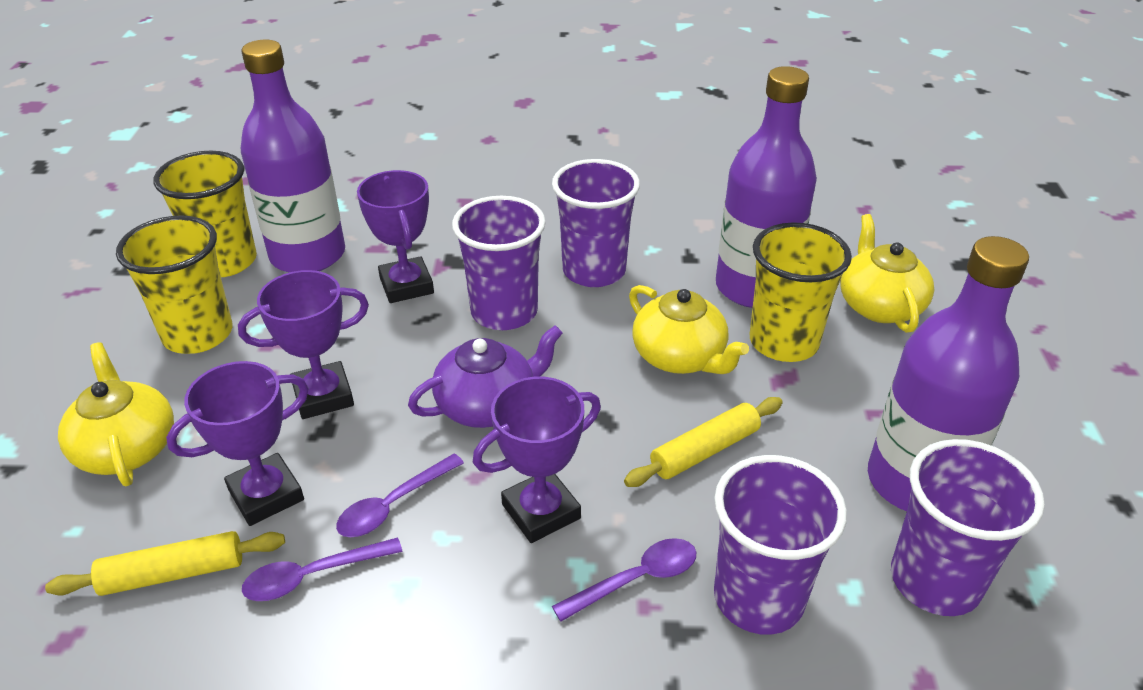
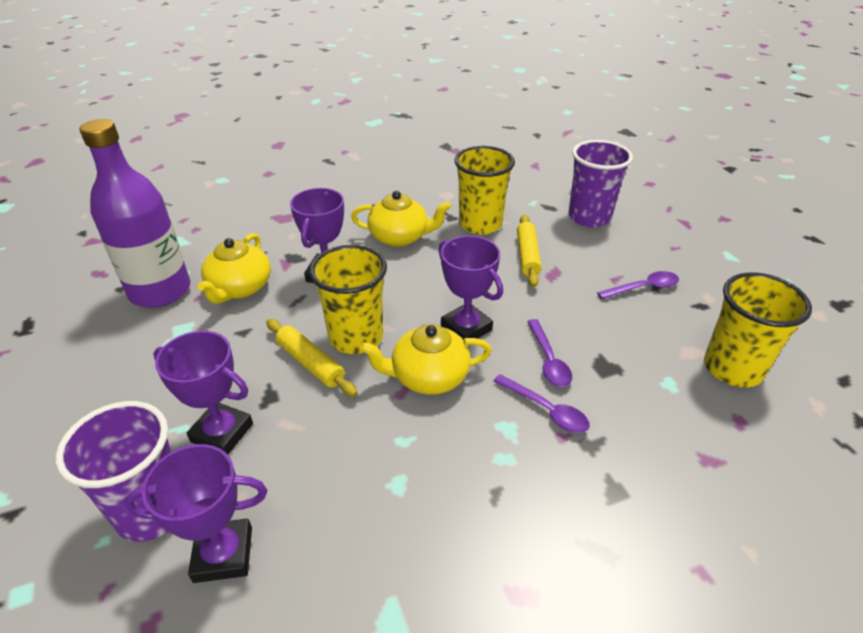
purple bottle: [241,40,345,273] [716,66,817,308] [868,236,1029,511] = 3 -> [80,119,190,308] = 1
purple cup: [452,196,546,330] [552,159,640,287] [714,455,847,635] [891,439,1045,616] = 4 -> [56,401,171,542] [569,140,633,227] = 2
purple teapot: [408,325,563,428] = 1 -> none = 0

